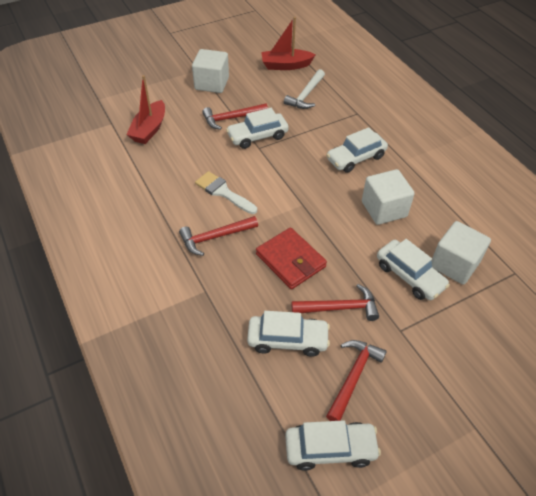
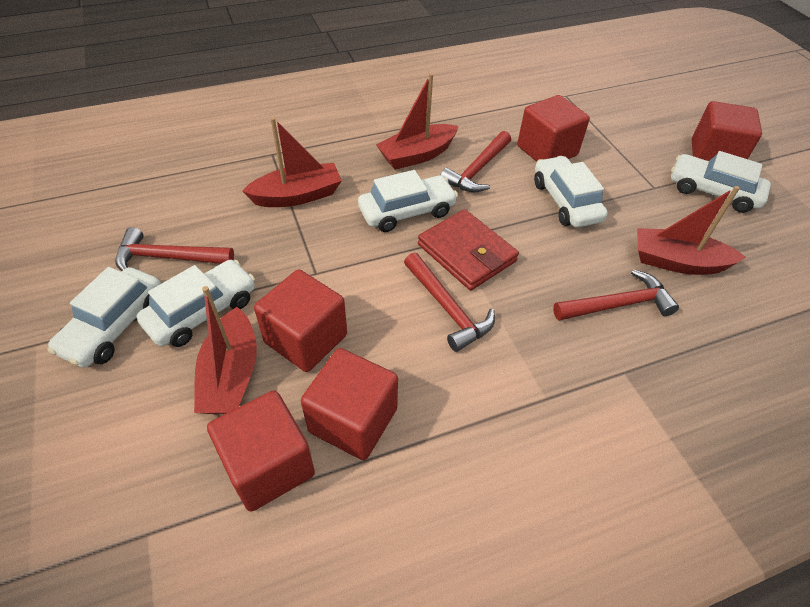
red boat: [126,75,165,144] [261,17,316,70] = 2 -> [194,286,257,414] [242,117,342,207] [376,73,459,170] [637,186,746,275] = 4
red cube: none = 0 -> [207,391,315,512] [254,269,347,372] [301,348,398,460] [517,95,590,162] [692,101,762,161] = 5
white brush: [195,171,257,214] = 1 -> none = 0
white cube: [192,49,229,93] [362,169,415,225] [431,221,491,285] = 3 -> none = 0
white hammer: [284,69,325,109] = 1 -> none = 0

